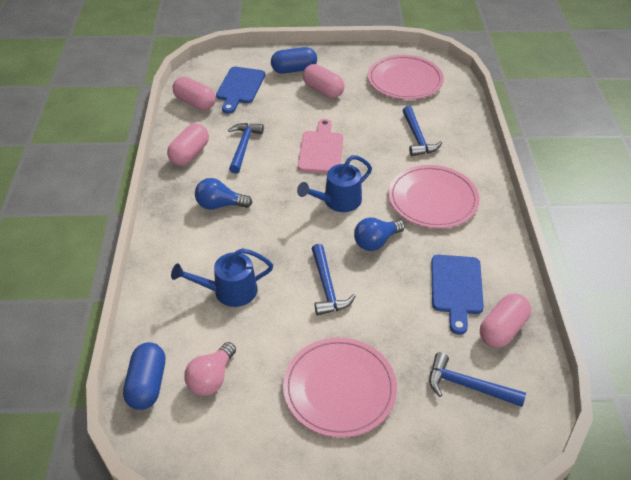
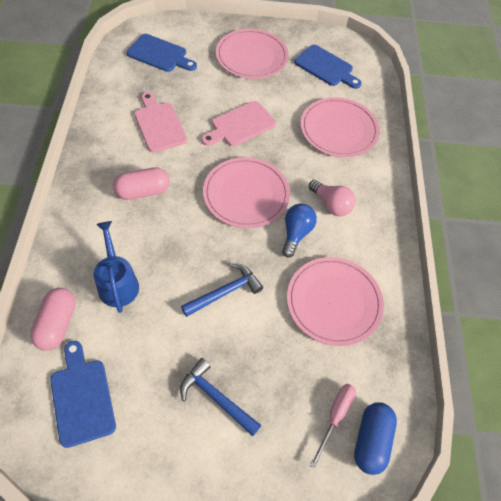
blue capsule: [123,342,165,410] [271,47,317,74] = 2 -> [354,402,397,475] = 1
blue cutting board: [216,67,265,114] [431,255,484,335] = 2 -> [50,341,116,448] [127,34,197,72] [294,45,362,89] = 3
blue hammer: [228,123,264,174] [312,244,356,315] [403,106,442,156] [429,352,526,407] = 4 -> [180,358,261,436] [181,263,263,317] = 2
blue light bulb: [195,178,252,210] [354,218,405,251] = 2 -> [282,203,317,257] = 1
blue watering can: [171,248,273,307] [297,155,372,212] = 2 -> [94,221,139,313] = 1
pink capsule: [167,124,209,166] [173,77,216,110] [303,64,344,98] [480,293,531,348] = 4 -> [30,288,75,351] [113,167,170,200] = 2
pink cutting board: [298,119,343,173] = 1 -> [134,92,187,152] [201,101,276,146] = 2
pink plate: [283,338,397,438] [368,55,444,99] [388,165,480,228] = 3 -> [203,157,290,229] [216,29,289,79] [287,257,384,346] [301,97,380,158] = 4
pink screwdriver: none = 0 -> [310,384,356,469] = 1

